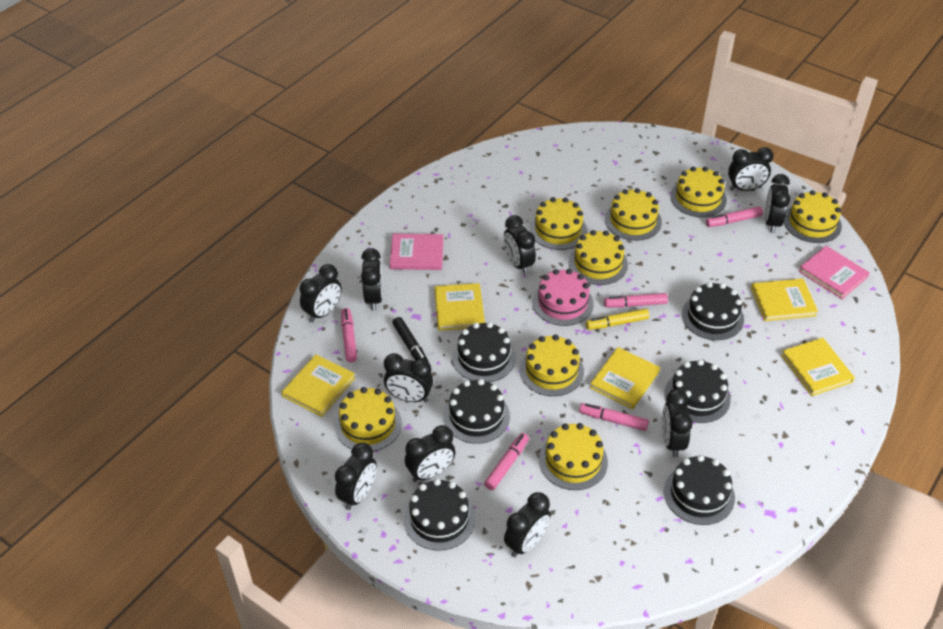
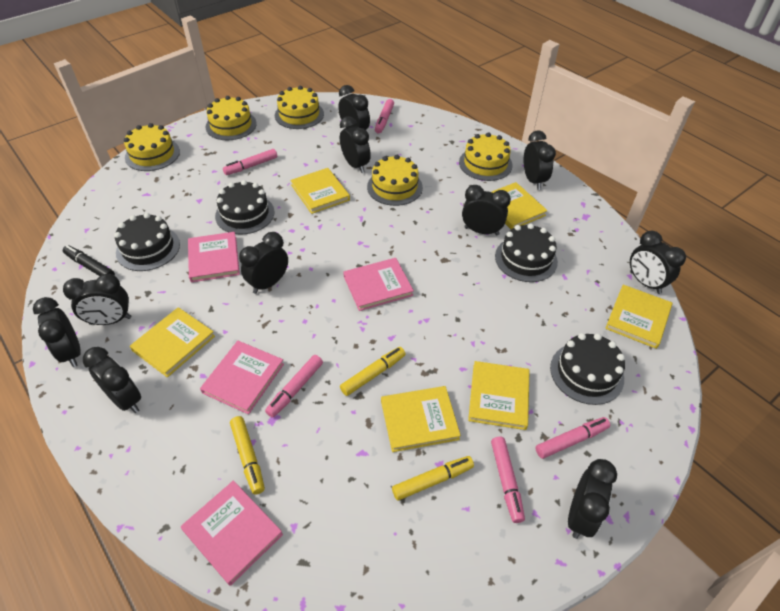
black cake: [404,479,475,550] [443,379,510,444] [452,322,516,382] [664,359,731,423] [664,455,735,525] [682,282,744,340] = 6 -> [114,213,180,271] [215,180,275,235] [495,224,558,282] [550,333,625,405] = 4
pink book: [390,234,444,270] [799,246,870,299] = 2 -> [181,480,283,586] [188,232,240,282] [200,341,284,414] [343,258,414,311] = 4
pink cake: [533,269,594,326] = 1 -> none = 0
yellow book: [282,354,355,417] [434,283,485,331] [590,347,660,409] [751,279,818,321] [781,338,855,396] = 5 -> [130,307,215,378] [290,168,350,214] [381,386,461,452] [468,361,530,430] [492,182,548,229] [605,285,672,349] = 6
yellow cake: [335,387,402,451] [520,335,584,396] [530,197,587,250] [539,423,608,490] [569,230,628,285] [605,188,662,241] [670,167,727,217] [784,190,842,243] = 8 -> [124,123,180,171] [205,96,257,140] [275,86,324,129] [367,155,423,206] [459,132,513,181] = 5
yellow marker: [586,308,649,330] = 1 -> [230,416,265,495] [340,347,406,396] [392,456,474,501] = 3

